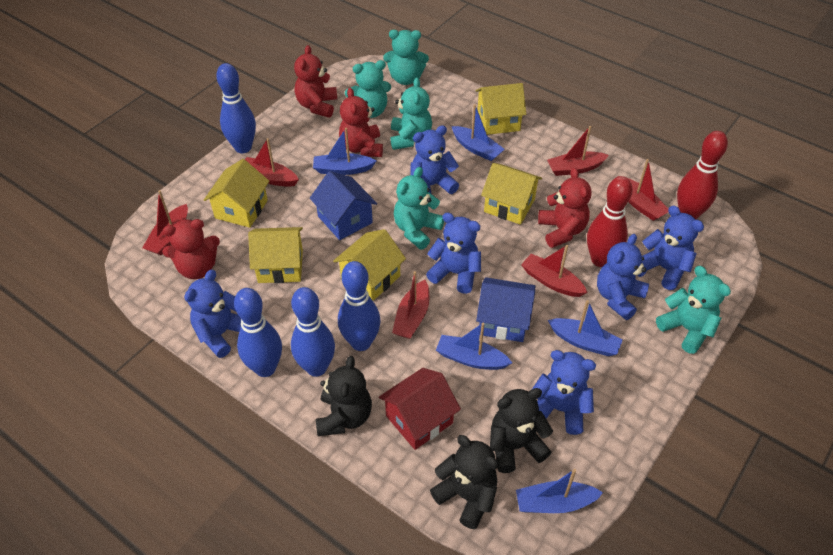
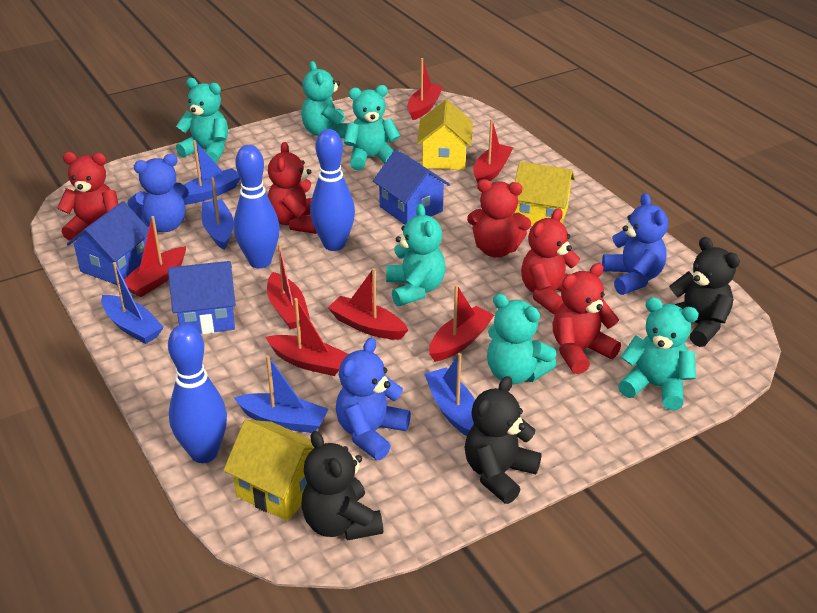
blue bowling pin: [216,63,256,153] [234,288,282,377] [291,287,335,377] [338,261,381,351] = 4 -> [168,324,227,463] [233,145,280,268] [310,129,355,251] = 3
blue house: [310,171,377,240] [476,277,535,342] = 2 -> [67,201,149,285] [168,261,236,334] [373,149,450,225] = 3
blue teddy bear: [184,270,241,358] [411,125,459,194] [426,213,481,294] [532,350,596,435] [597,234,649,320] [642,206,704,290] = 6 -> [127,154,189,232] [336,338,411,460] [602,193,668,295] = 3
red boat: [142,191,188,255] [245,138,299,187] [392,271,429,339] [521,245,588,297] [547,126,609,176] [618,159,669,221] = 6 -> [124,216,186,297] [266,298,348,376] [267,244,310,329] [328,268,408,340] [408,58,443,120] [429,285,494,362] [474,119,513,183] = 7
red bowling pin: [587,176,633,267] [677,131,728,219] = 2 -> none = 0
red house: [379,368,461,450] = 1 -> none = 0
red teddy bear: [162,219,220,279] [294,45,337,118] [339,88,383,157] [538,168,592,248] = 4 -> [57,152,118,240] [267,142,317,234] [467,179,531,257] [521,208,580,314] [552,263,621,374] = 5
turquoise teddy bear: [345,60,391,118] [383,30,429,85] [390,78,432,150] [394,167,444,250] [656,266,731,354] = 5 -> [176,78,228,163] [301,61,347,138] [344,85,400,170] [386,204,446,306] [487,293,556,384] [618,297,699,411] = 6
yellow house: [204,159,269,228] [248,227,303,283] [333,229,406,301] [475,83,526,135] [481,163,542,225] = 5 -> [223,420,314,521] [417,100,473,170] [514,162,575,226] = 3

